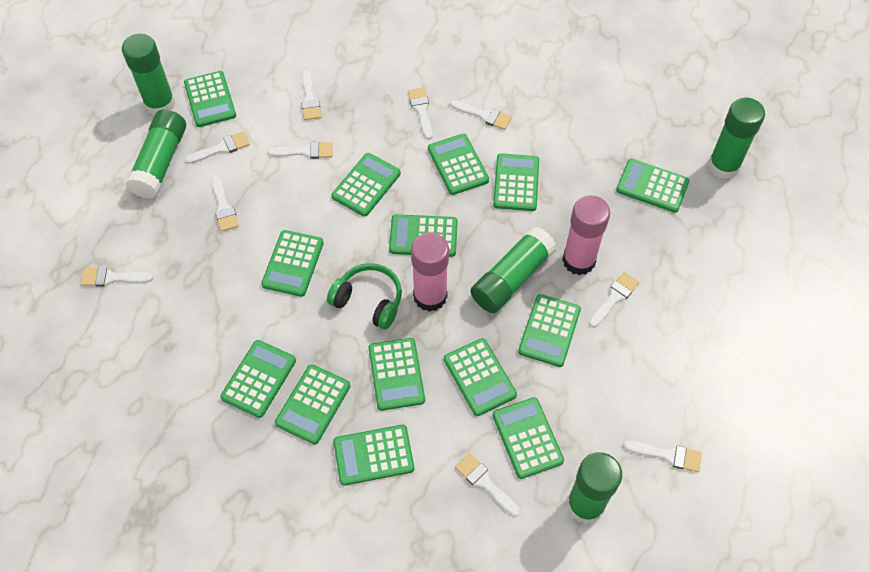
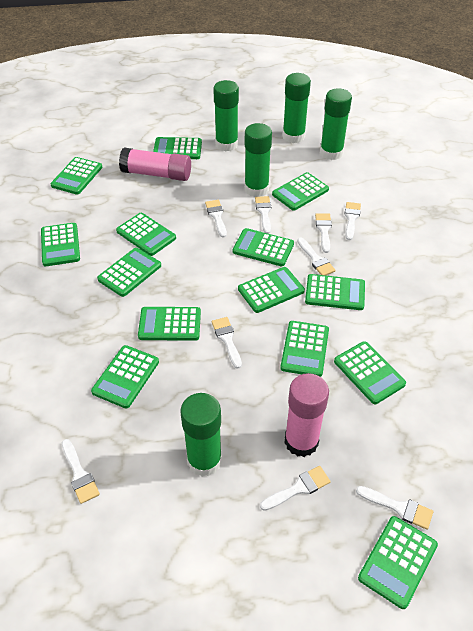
green headphones: [327,263,402,330] = 1 -> none = 0
white brush: [81,267,153,287] [185,131,250,164] [212,175,239,232] [267,141,333,159] [301,70,321,120] [408,87,433,140] [450,100,512,130] [455,453,520,516] [589,272,639,327] [623,440,702,472] = 10 -> [62,439,100,504] [205,200,227,238] [212,317,242,369] [255,196,271,234] [260,466,331,511] [297,237,336,275] [315,213,332,253] [344,202,361,240] [356,486,433,530] = 9

